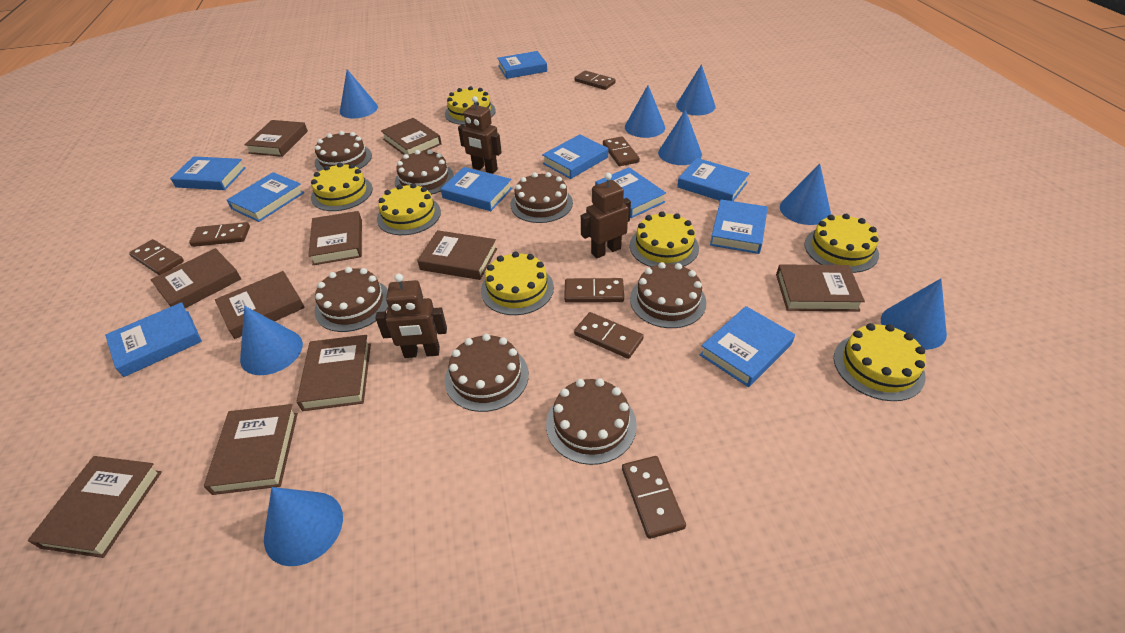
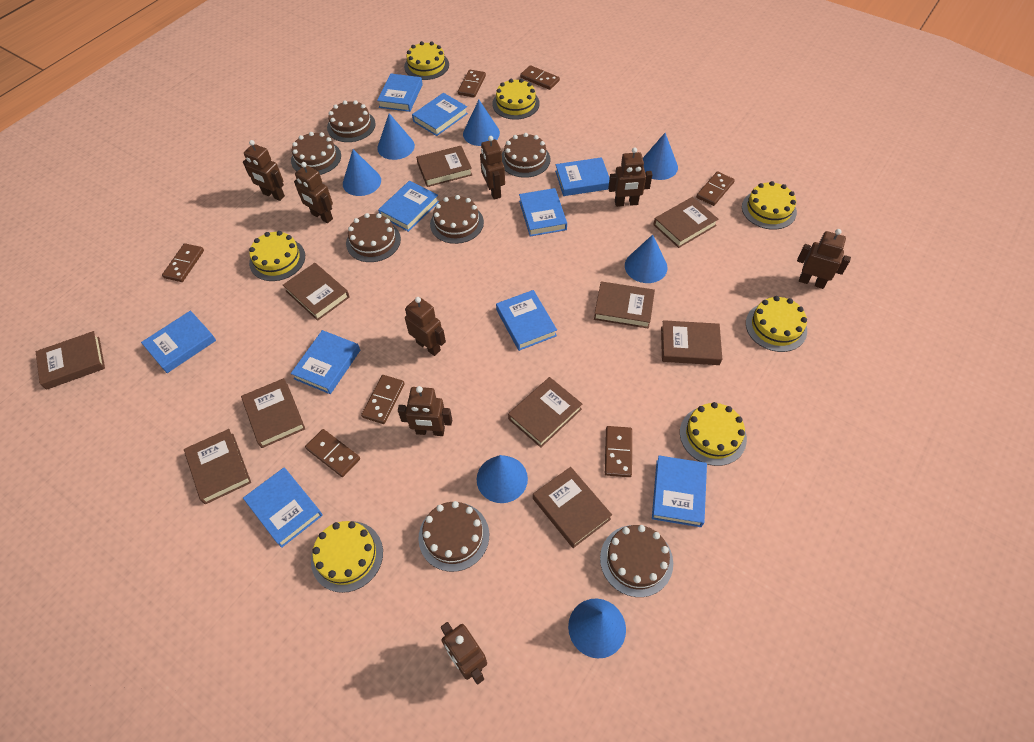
blue cone: [240,306,303,375] [264,487,343,566] [340,70,378,119] [625,85,665,138] [658,110,702,165] [676,64,715,115] [780,164,831,225] [881,279,947,350] = 8 -> [343,149,381,196] [377,113,415,160] [463,100,500,146] [477,455,528,503] [568,598,626,658] [625,235,668,283] [643,133,678,180] = 7
brown robot: [375,274,447,358] [458,96,502,174] [581,173,631,259] = 3 -> [243,140,285,201] [294,162,333,223] [398,386,452,436] [405,297,446,356] [441,622,487,685] [480,136,505,199] [608,147,652,207] [797,229,851,289] = 8

